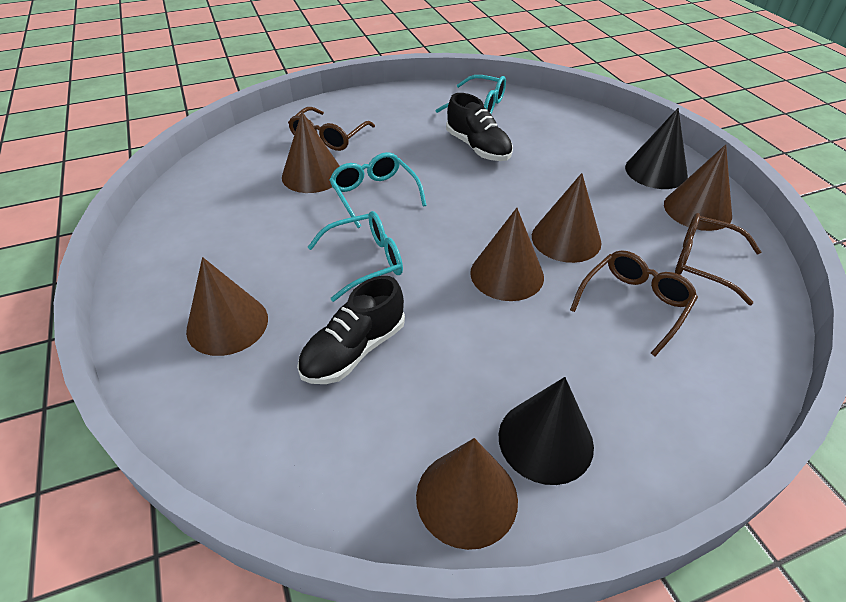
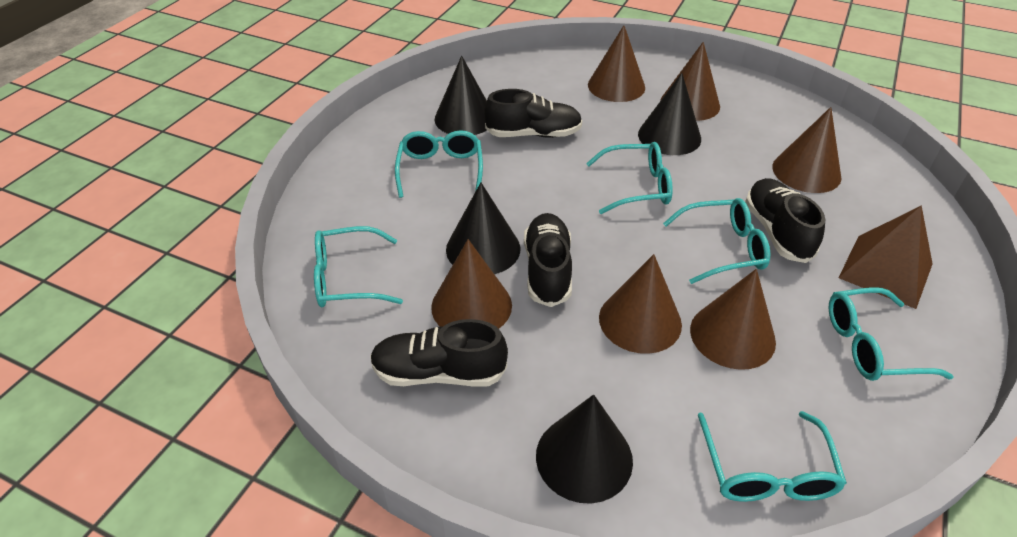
black cone: [499,377,594,485] [625,108,688,189] = 2 -> [434,56,487,135] [446,183,520,274] [536,394,633,504] [638,73,701,155] = 4
black shoe: [297,276,405,384] [446,93,513,161] = 2 -> [370,319,508,387] [484,89,582,138] [524,213,572,307] [745,178,825,263] = 4
brown glasses: [288,107,375,151] [570,250,698,356] [675,213,761,305] = 3 -> none = 0
brown pyramid: none = 0 -> [839,205,933,309] = 1
turquoise glasses: [308,211,403,302] [329,152,427,228] [435,75,506,114] = 3 -> [314,226,403,307] [395,130,483,198] [586,142,673,214] [663,198,770,284] [698,411,847,502] [829,287,954,381] = 6

